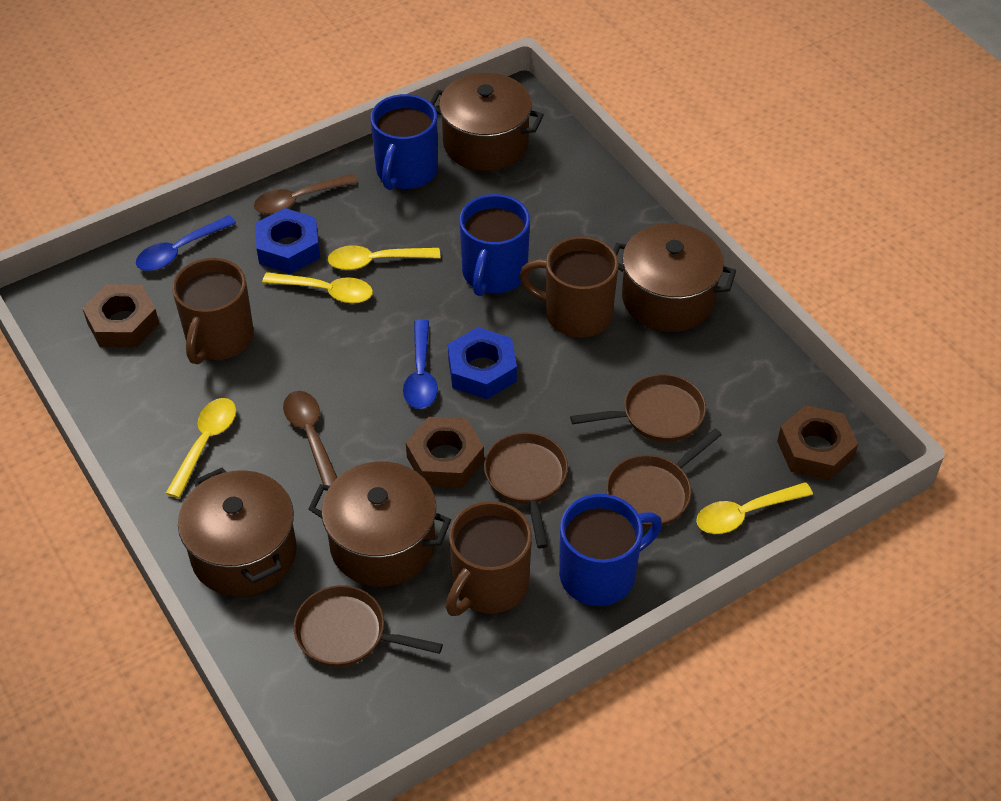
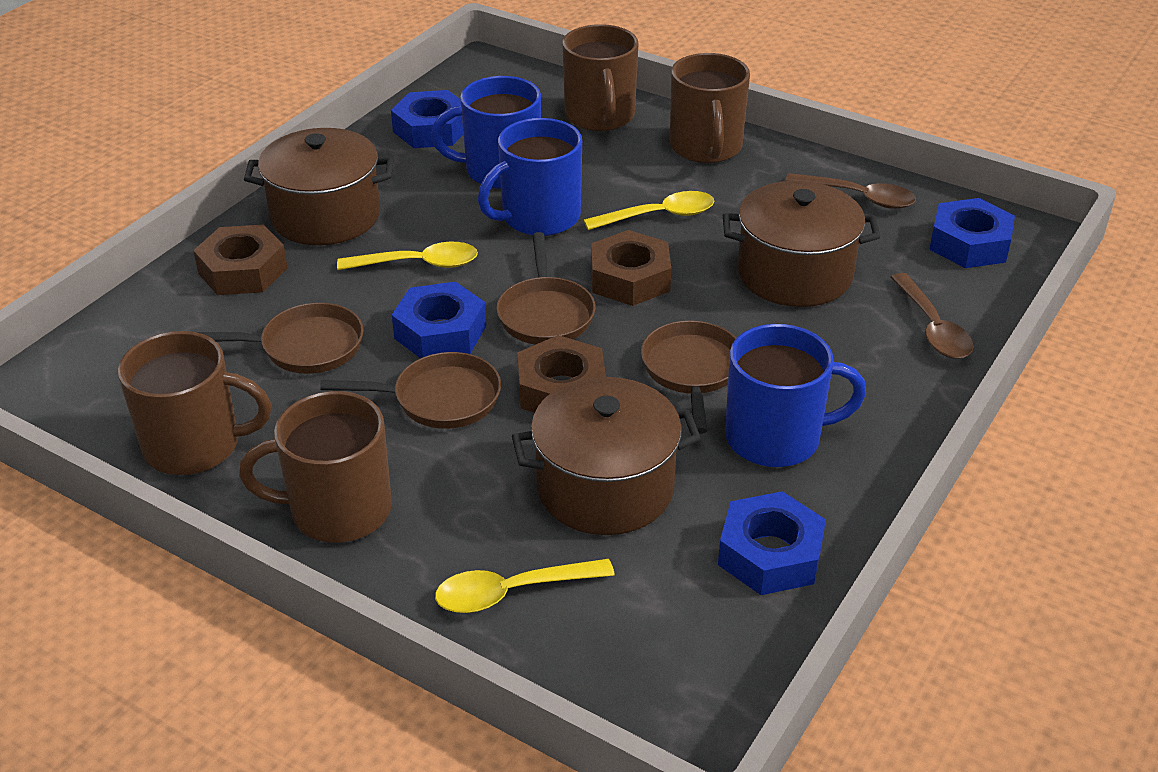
blue nut: [255,208,320,274] [448,327,517,399] = 2 -> [391,90,463,148] [392,282,487,358] [718,491,826,595] [929,198,1015,268] = 4
blue spoon: [136,215,236,271] [403,319,438,409] = 2 -> none = 0
brown mug: [172,258,254,364] [446,501,532,616] [519,236,619,338] = 3 -> [118,331,271,475] [239,391,392,543] [562,24,638,131] [670,53,750,163] = 4
brown pot: [178,468,297,597] [308,461,451,587] [430,73,544,171] [614,223,736,332] = 4 -> [244,128,394,245] [512,377,701,535] [723,181,880,307] = 3
yellow spoon: [166,398,236,498] [262,272,373,303] [328,245,440,270] [696,482,813,534] = 4 -> [337,242,478,270] [435,559,615,613] [584,191,715,230] = 3

